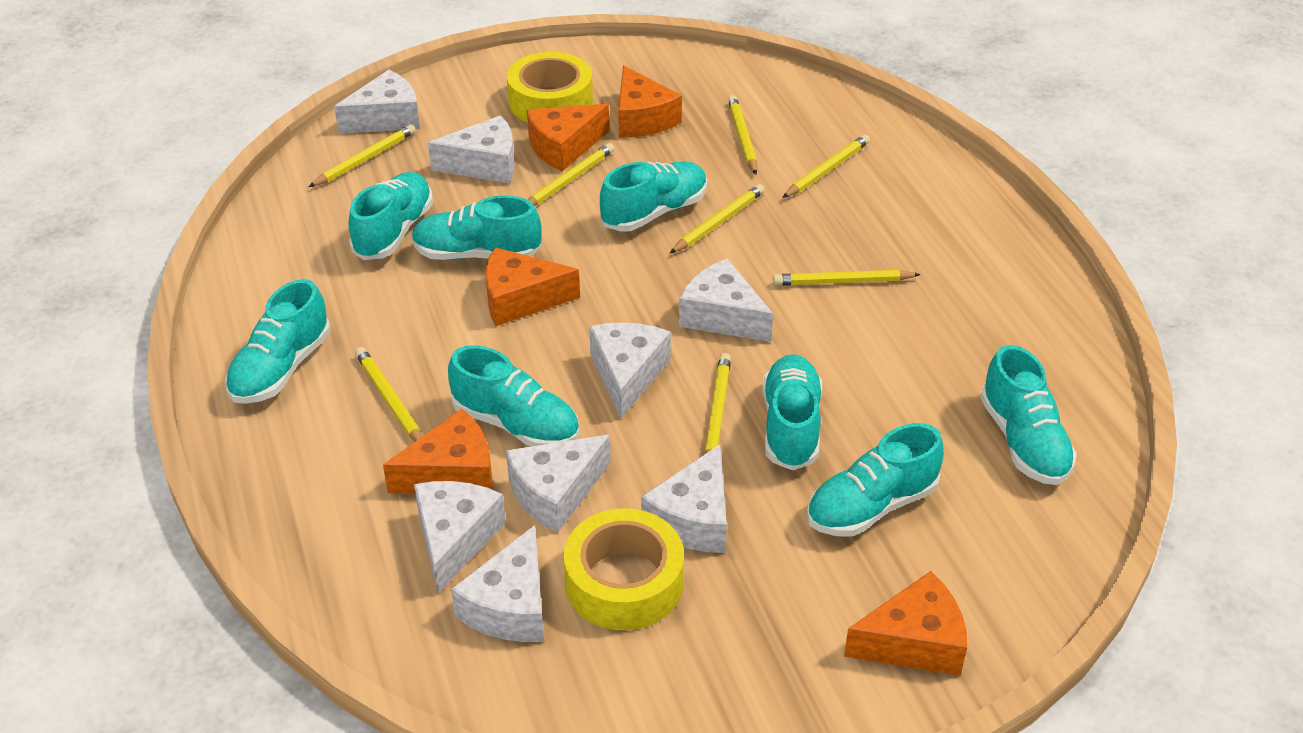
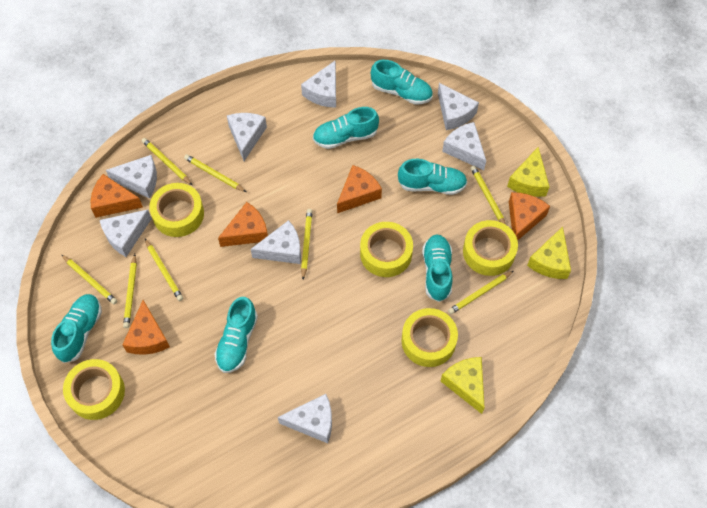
turquoise shoe: [225,279,330,404] [349,172,433,260] [411,196,542,260] [448,345,579,447] [600,162,707,232] [762,354,822,470] [806,423,944,537] [980,345,1077,485] = 8 -> [51,294,102,363] [214,297,258,373] [313,107,379,149] [371,60,433,105] [398,159,467,195] [422,234,453,302] = 6
yellow cheese: none = 0 -> [441,357,485,414] [507,147,550,197] [527,227,571,279] = 3
yellow tape: [507,52,593,122] [563,508,684,630] = 2 -> [63,359,125,420] [149,183,204,237] [360,222,413,277] [401,308,458,367] [463,220,518,276] = 5

